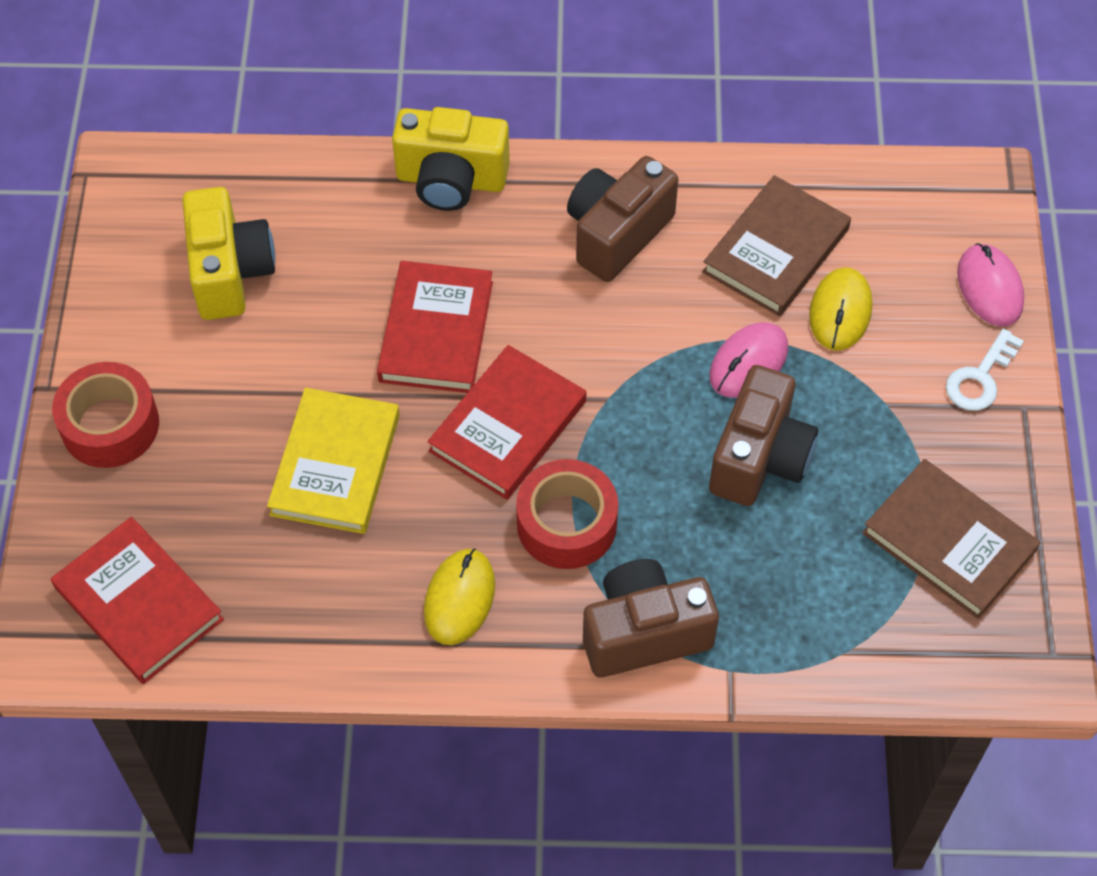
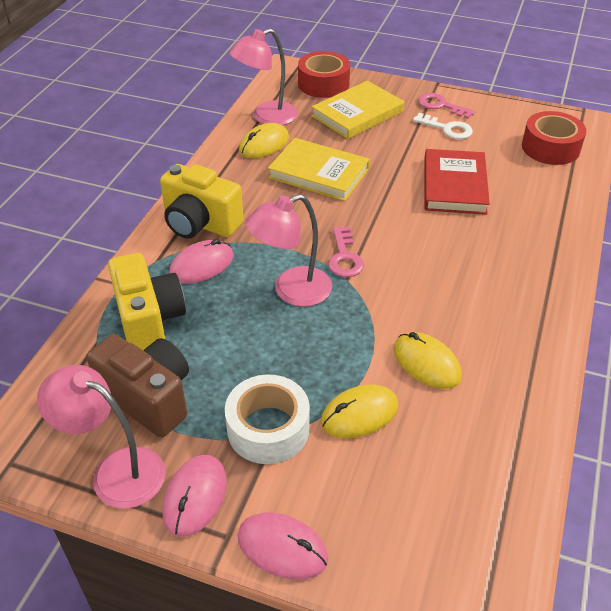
brown book: [702,175,851,317] [862,459,1041,619] = 2 -> none = 0
brown camera: [567,156,678,282] [583,559,719,678] [709,365,818,506] = 3 -> [86,334,189,438] = 1
pink key: none = 0 -> [328,227,364,277] [418,93,475,119] = 2
pink lamp: none = 0 -> [37,365,166,509] [229,28,298,125] [245,194,332,307] = 3
pink mouse: [710,322,788,398] [957,243,1024,326] = 2 -> [163,455,227,537] [169,239,233,284] [238,513,328,580] = 3
red book: [51,517,224,684] [377,261,493,393] [427,345,586,500] = 3 -> [424,149,490,215] = 1
white tape: none = 0 -> [225,374,310,464] = 1
yellow book: [267,388,400,534] = 1 -> [268,138,370,201] [312,81,404,139] = 2
yellow mouse: [424,549,495,645] [809,268,872,351] = 2 -> [239,123,289,158] [321,385,399,438] [393,332,462,389] = 3

